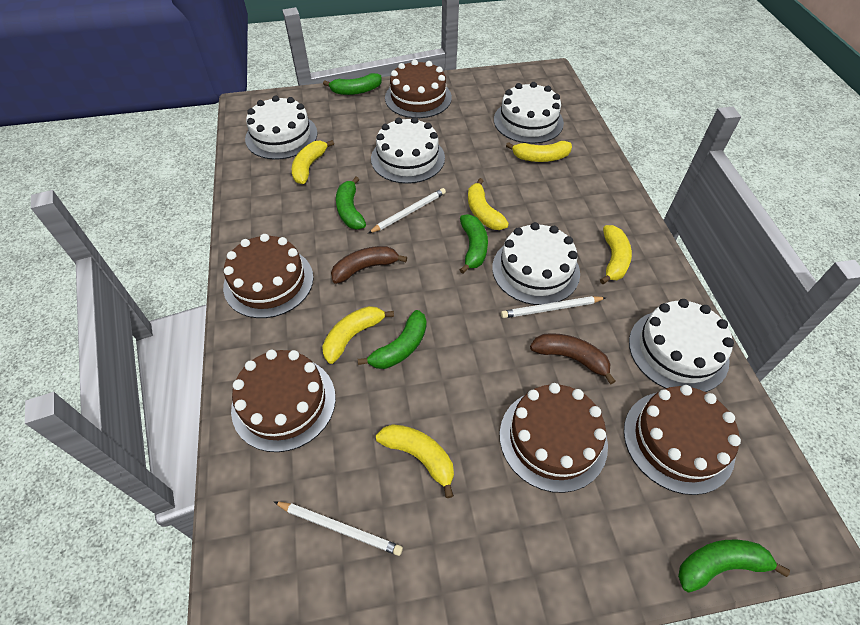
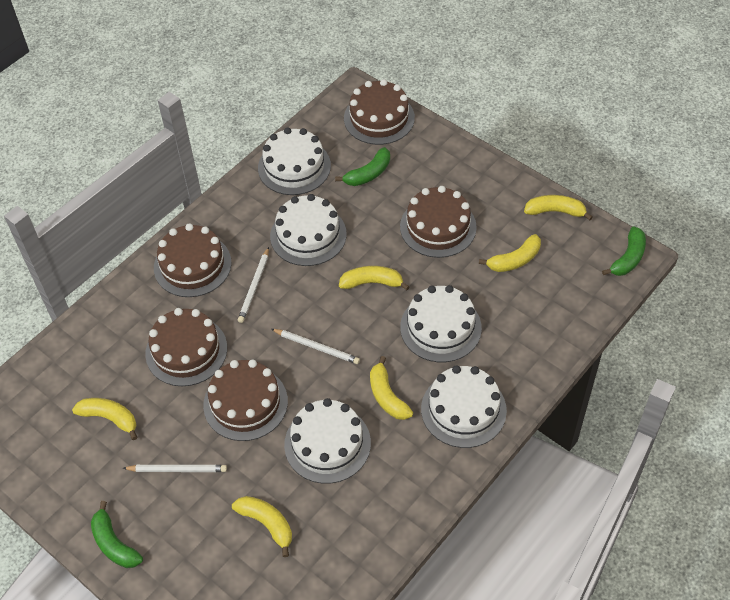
brown banana: [331,246,407,284] [530,333,616,385] = 2 -> none = 0
green banana: [323,73,382,95] [336,177,366,229] [358,310,427,369] [460,214,488,274] [678,540,790,592] = 5 -> [91,501,143,568] [335,147,390,186] [602,226,646,276] = 3

